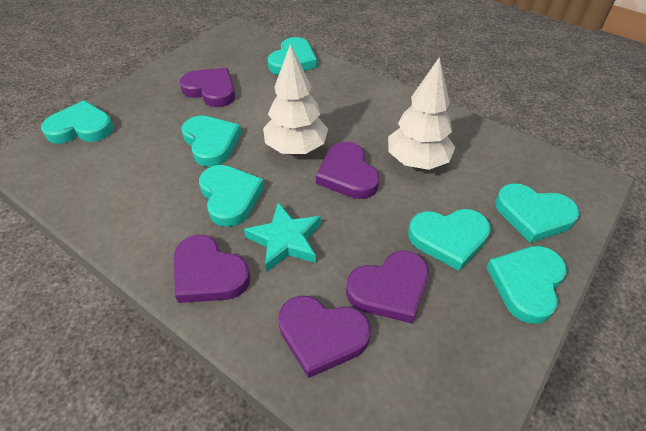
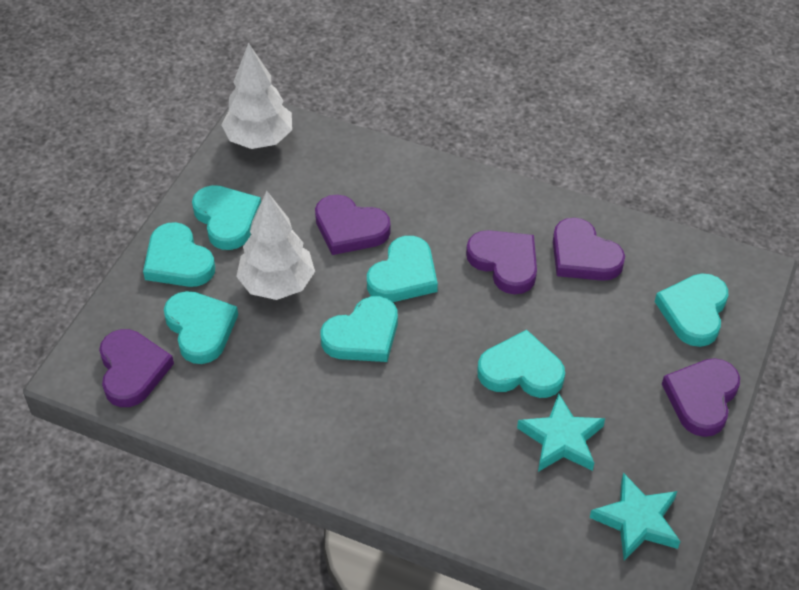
turquoise star: [244,202,321,272] = 1 -> [517,393,605,472] [589,473,681,561] = 2

